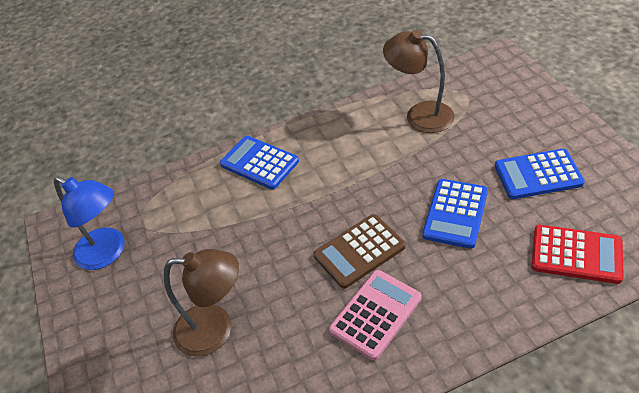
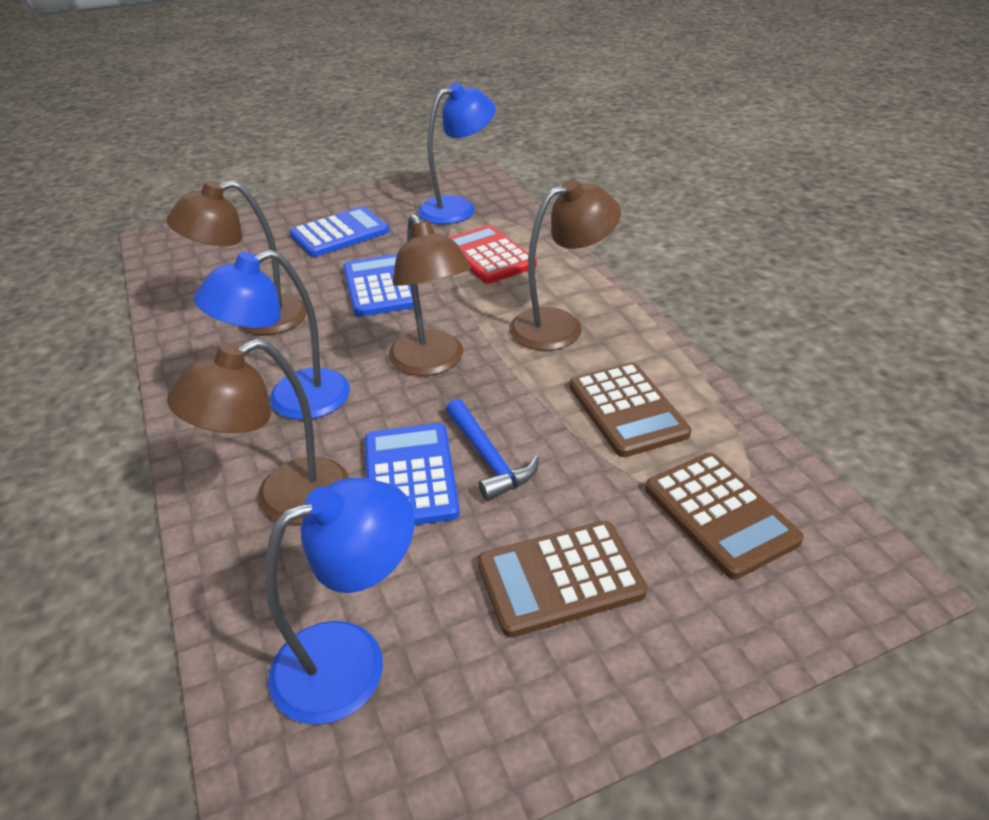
blue hammer: none = 0 -> [446,399,539,501] = 1
blue lamp: [54,176,125,270] = 1 -> [194,250,350,420] [265,478,415,725] [418,82,496,224] = 3
brown calculator: [314,214,406,289] = 1 -> [478,521,647,638] [569,362,691,457] [645,453,804,579] = 3
brown lamp: [163,249,239,357] [383,30,455,133] = 2 -> [166,180,307,335] [167,339,349,524] [389,214,471,376] [509,179,621,351] = 4
pink calculator: [329,270,421,360] = 1 -> none = 0

